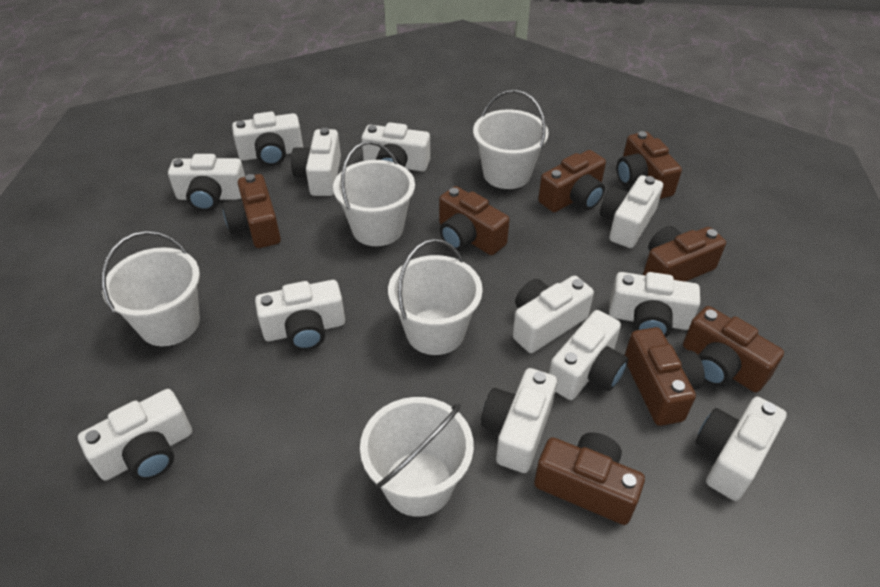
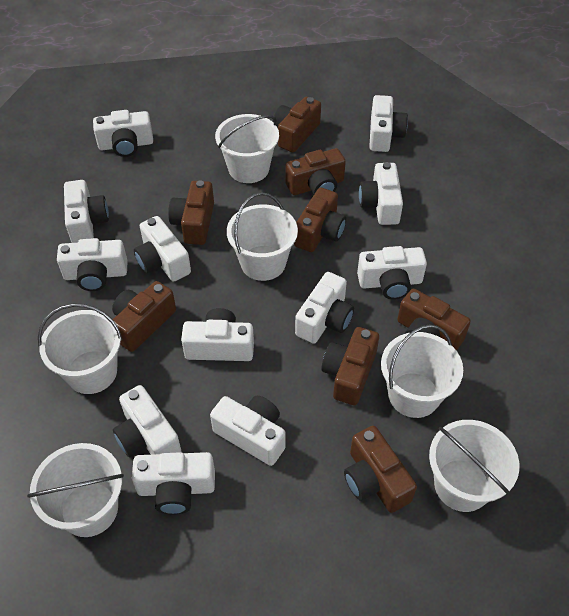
white bucket: [101,231,200,346] [333,141,415,246] [360,397,474,517] [388,239,483,355] [473,90,549,189] = 5 -> [27,443,124,537] [38,303,122,394] [215,114,279,183] [227,192,298,281] [381,324,463,418] [429,420,519,512] = 6

